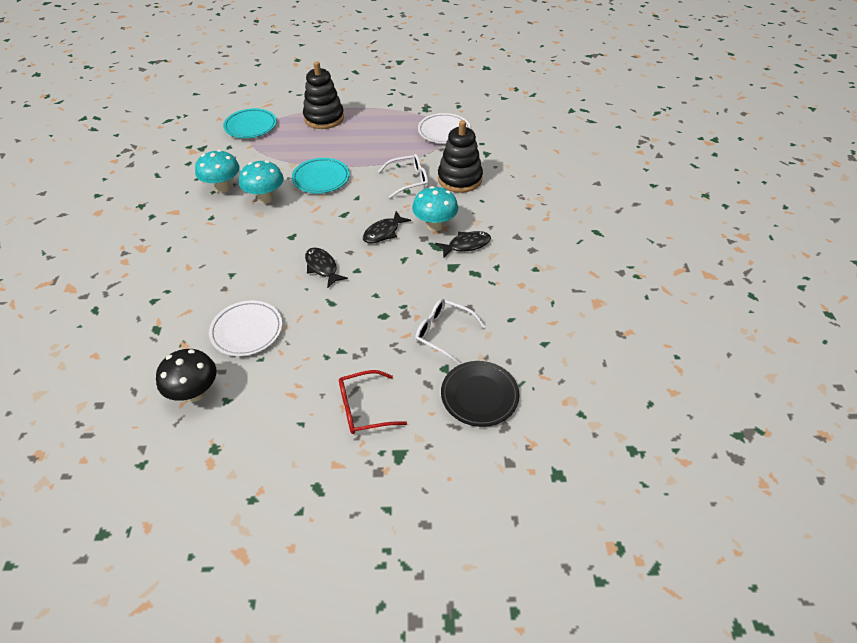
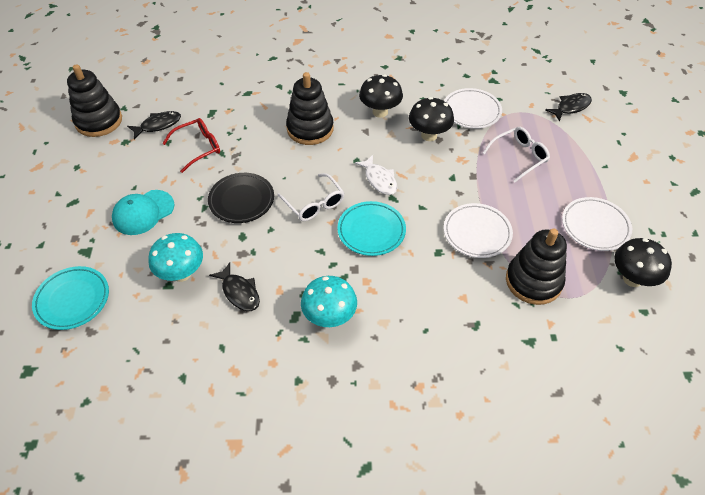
black mushroom: [156,349,216,402] = 1 -> [359,74,403,118] [409,97,454,141] [614,238,672,287] = 3
black stacking toy: [303,61,344,129] [438,120,483,193] = 2 -> [67,64,122,137] [286,72,334,145] [506,228,567,305] = 3
turquoise cap: none = 0 -> [112,190,175,235] = 1
turquoise mushroom: [195,150,240,193] [239,160,284,204] [412,186,458,231] = 3 -> [148,233,203,282] [301,276,357,327] = 2
white fish: none = 0 -> [355,155,397,195] = 1
white plate: [209,300,282,356] [418,113,471,144] = 2 -> [444,88,502,129] [444,203,513,258] [562,197,632,251] = 3

